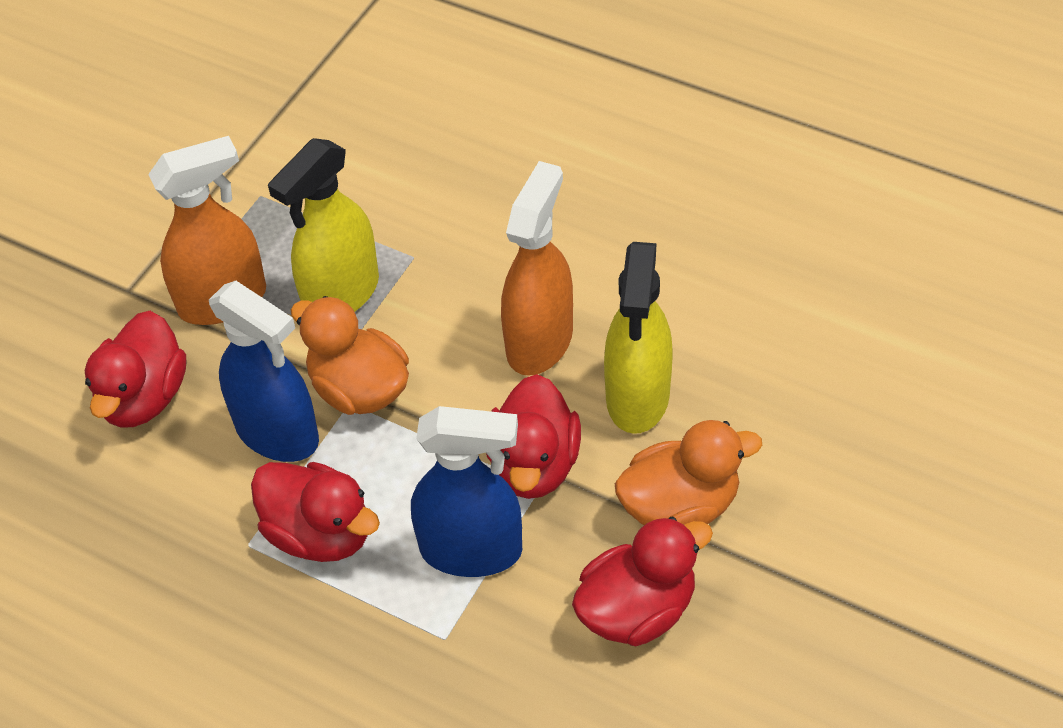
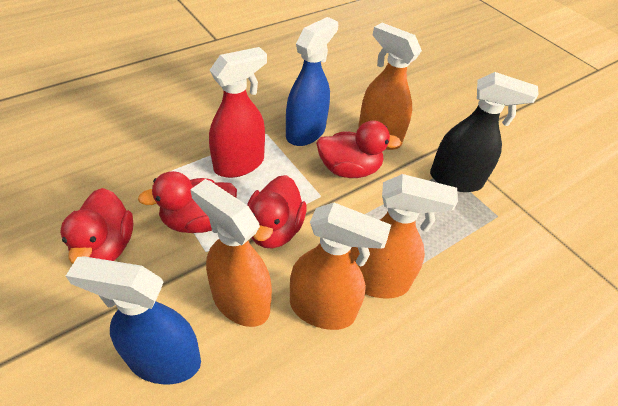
black spray bottle: none = 0 -> [430,72,539,192] = 1
orange duck: [291,296,409,415] [614,420,762,525] = 2 -> none = 0
orange spray bottle: [148,136,266,325] [501,161,573,376] = 2 -> [190,179,272,327] [290,203,391,330] [351,174,458,298] [358,23,422,150] = 4
red spray bottle: none = 0 -> [209,47,267,178] = 1
yellow spray bottle: [268,138,379,312] [604,242,673,434] = 2 -> none = 0

